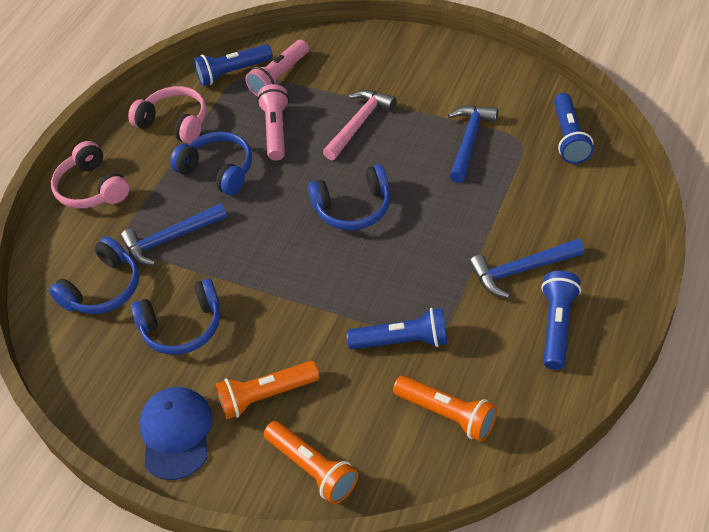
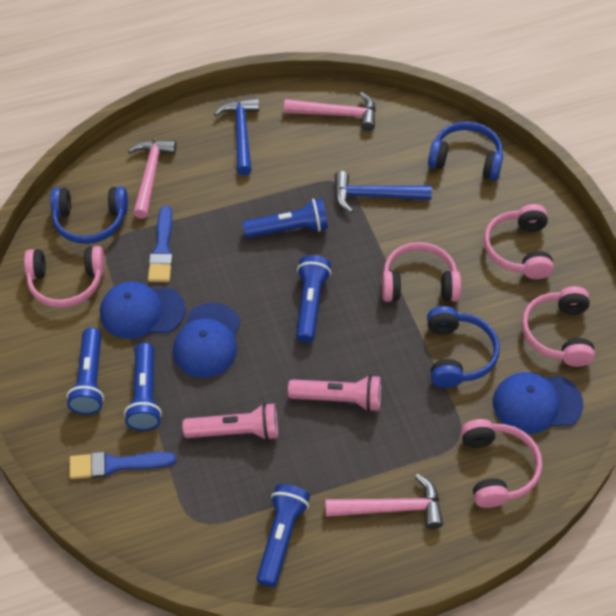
blue brush: none = 0 -> [69,452,176,479] [148,206,173,282] = 2
blue cap: [139,387,213,480] = 1 -> [100,281,186,339] [173,303,241,378] [493,372,583,434] = 3
blue flashlight: [194,44,273,86] [347,308,447,350] [541,271,581,370] [554,93,594,164] = 4 -> [67,327,104,415] [124,343,162,431] [242,198,328,238] [257,484,310,587] [296,255,331,343] = 5
blue hammer: [120,203,227,265] [448,105,498,183] [469,239,585,298] = 3 -> [214,98,259,175] [335,171,432,213] = 2
blue headphones: [49,236,139,314] [131,278,220,355] [170,132,252,195] [308,164,390,230] = 4 -> [50,187,128,244] [427,306,500,388] [428,122,503,180] = 3
orange flashlight: [216,361,320,419] [264,421,358,504] [393,375,497,442] = 3 -> none = 0
pink hammer: [323,90,397,160] = 1 -> [128,139,176,219] [284,92,376,131] [325,474,443,529] = 3
pink headphones: [51,141,130,208] [128,86,207,144] = 2 -> [24,246,105,308] [382,242,461,302] [461,419,542,508] [484,204,554,279] [522,286,595,367] = 5

